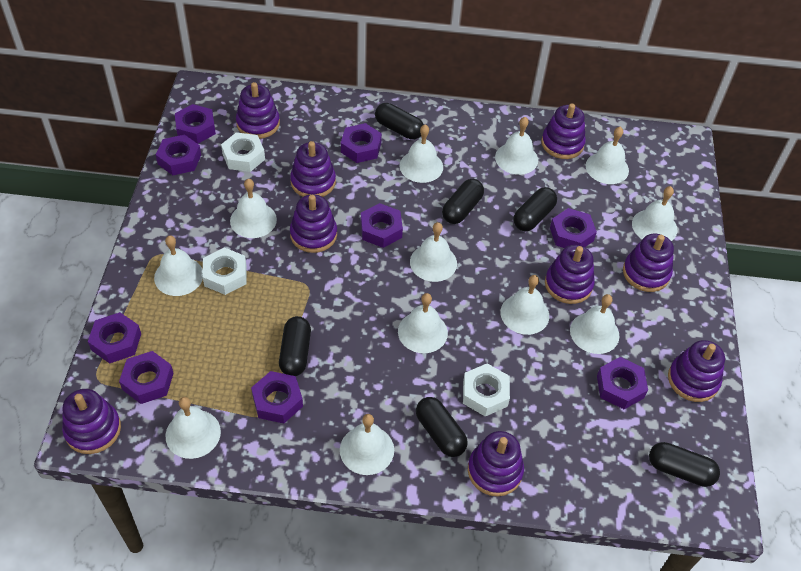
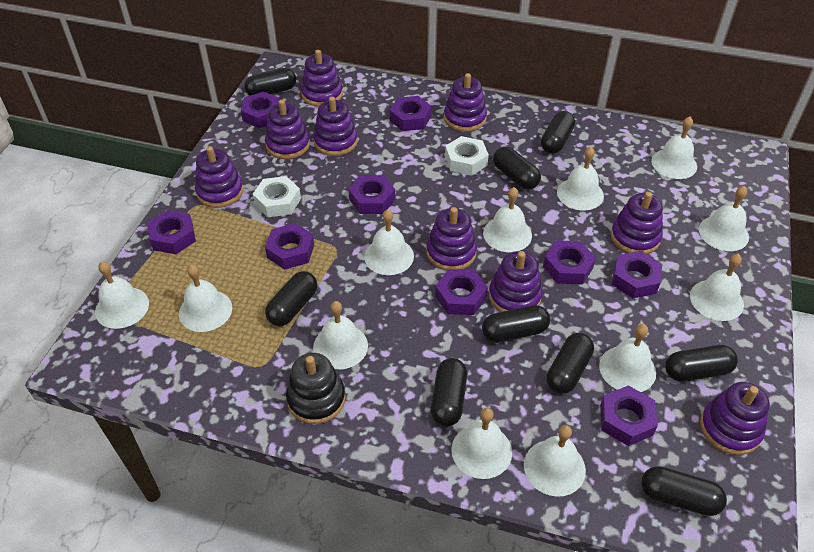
black capsule: [279,316,311,376] [375,103,424,140] [416,397,468,457] [442,179,484,224] [513,187,557,231] [649,442,720,487] = 6 -> [244,68,296,96] [265,271,317,326] [431,358,467,427] [482,305,550,343] [493,146,541,190] [541,111,575,154] [547,333,594,394] [641,466,727,516] [665,345,738,382] = 9
black stacking toy: none = 0 -> [286,353,346,424] = 1
white nut: [202,247,247,295] [221,132,265,172] [463,363,510,417] = 3 -> [253,176,301,217] [445,136,489,176] = 2

